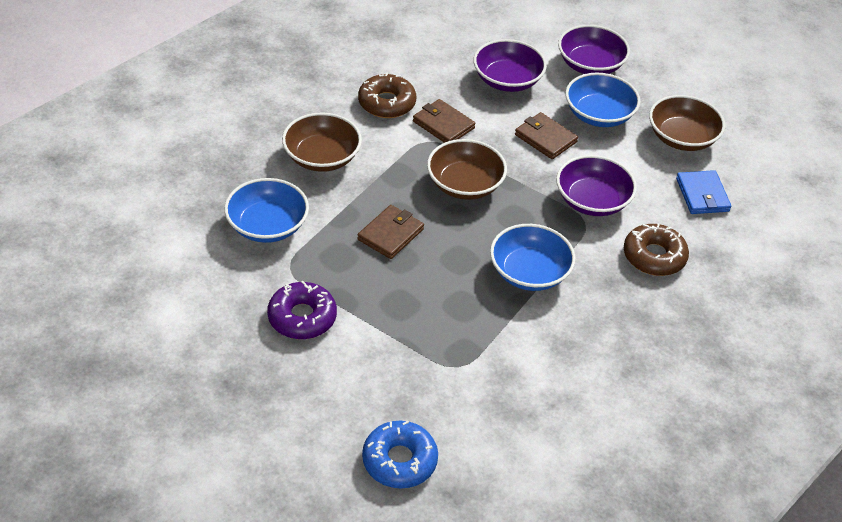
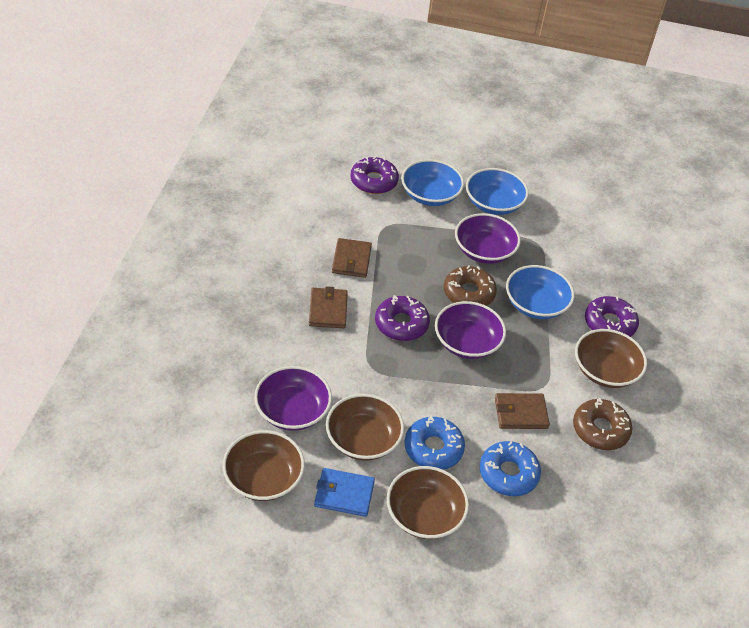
blue donut: [362,421,438,489] = 1 -> [404,416,465,470] [480,441,541,496] = 2
brown bowl: [282,113,362,172] [427,139,507,200] [649,95,725,151] = 3 -> [222,430,305,501] [326,394,404,461] [387,466,469,539] [575,329,647,388] = 4
purple donut: [267,281,337,339] = 1 -> [350,156,399,194] [375,295,430,341] [585,296,639,337] = 3

